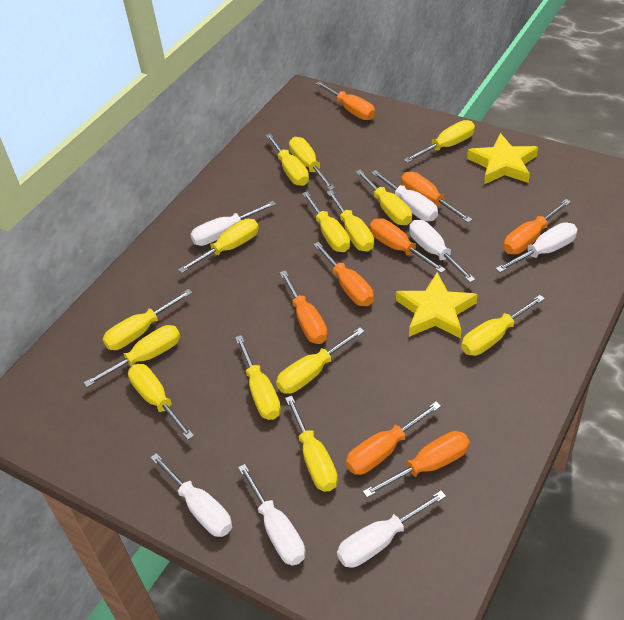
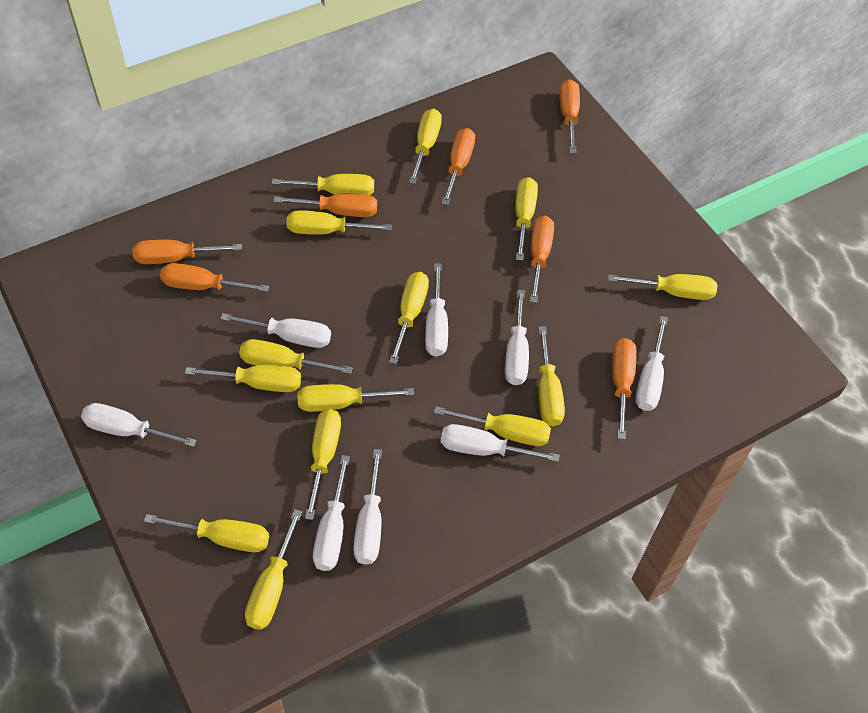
orange screwdriver: [280,270,328,344] [313,242,374,306] [315,81,375,120] [346,402,441,475] [363,431,470,498] [370,218,446,273] [401,172,472,223] [503,199,571,254] = 8 -> [132,240,242,264] [160,263,269,292] [274,193,377,217] [442,128,475,205] [530,216,554,303] [559,79,580,153] [612,338,637,439] = 7
white screwdriver: [150,453,232,537] [190,201,276,246] [238,464,305,566] [337,491,446,568] [371,170,438,221] [409,220,476,283] [496,222,578,272] = 7 -> [81,403,197,447] [221,313,331,348] [313,455,350,571] [353,449,382,565] [425,263,448,357] [441,424,559,462] [505,290,529,385] [635,316,668,411] = 8
yellow star: [396,272,477,339] [467,133,538,184] = 2 -> none = 0

